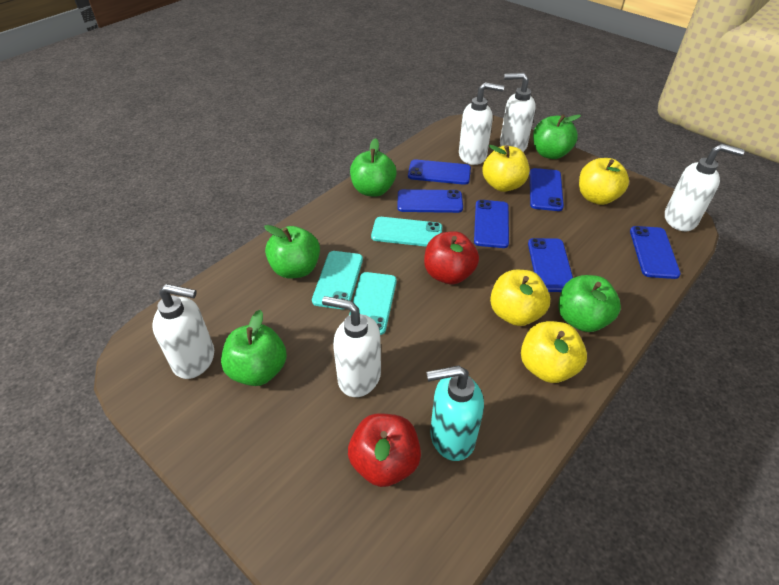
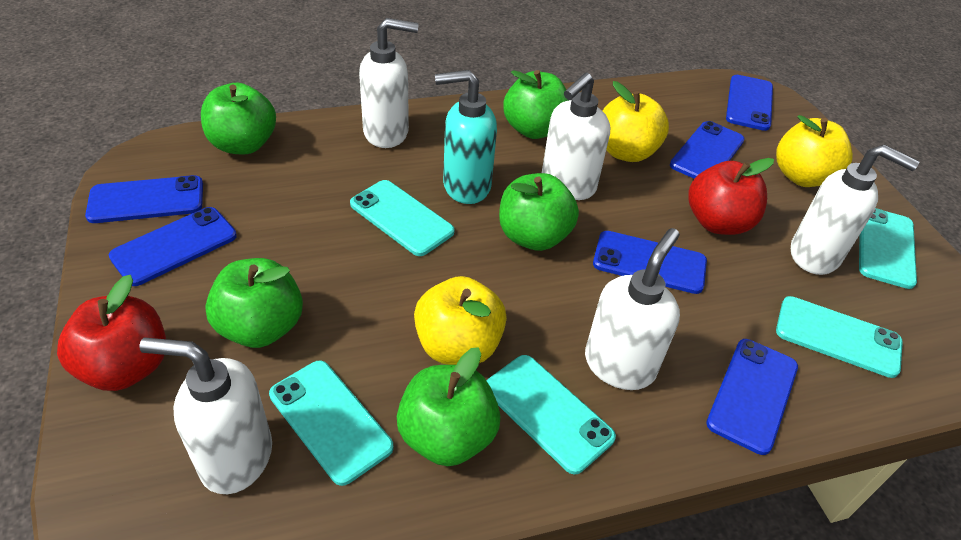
turquoise phone: [312,251,363,309] [349,272,397,335] [371,217,442,247] = 3 -> [269,360,394,486] [350,180,455,256] [486,355,616,475] [776,296,903,378] [859,208,917,289] = 5
yellow apple: [482,145,529,192] [490,270,550,326] [521,321,587,383] [579,158,629,205] = 4 -> [414,276,507,365] [603,81,669,162] [776,115,853,187] = 3

